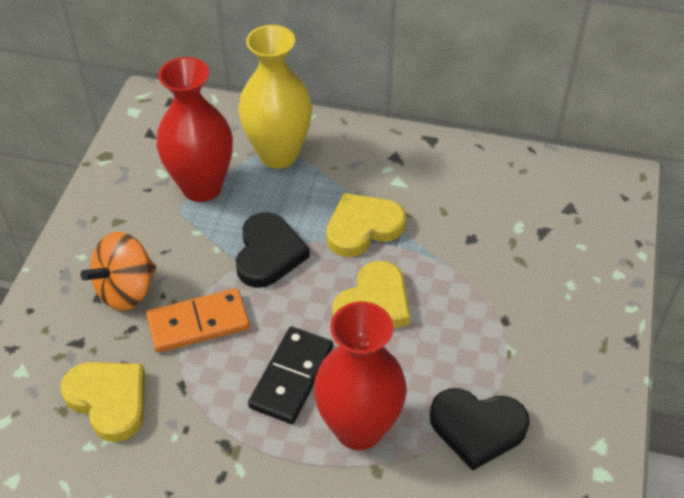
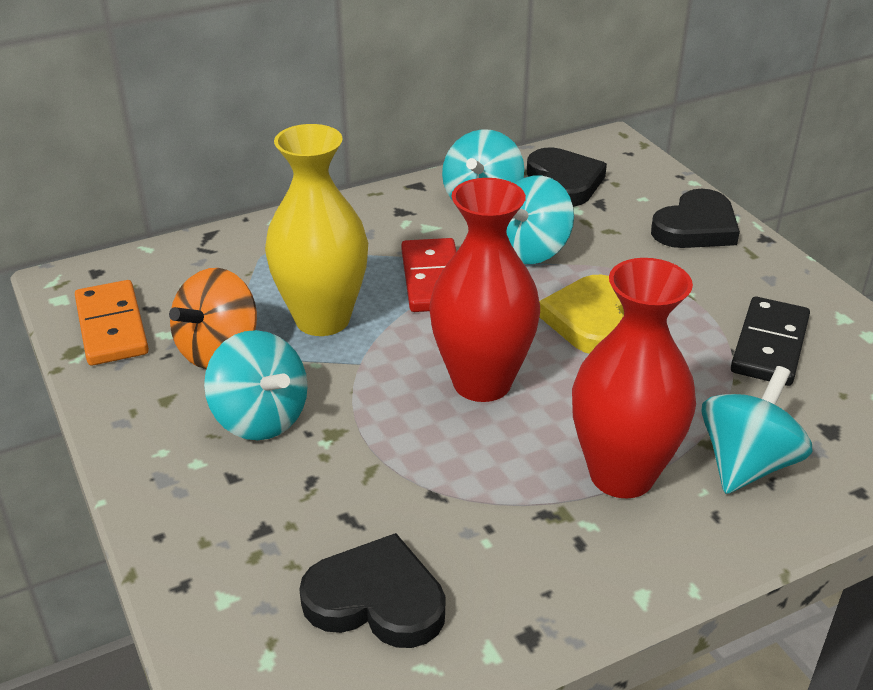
black heart: [236,212,310,288] [430,388,530,471] = 2 -> [299,533,445,648] [527,147,607,207] [651,189,740,248] = 3
red domino: none = 0 -> [401,238,457,312] = 1
turquoise spinning top: none = 0 -> [204,330,308,440] [442,129,524,201] [506,176,574,264] [702,366,813,494] = 4
yellow heart: [61,362,145,442] [326,193,406,257] [332,261,410,328] = 3 -> [539,275,624,354] = 1

